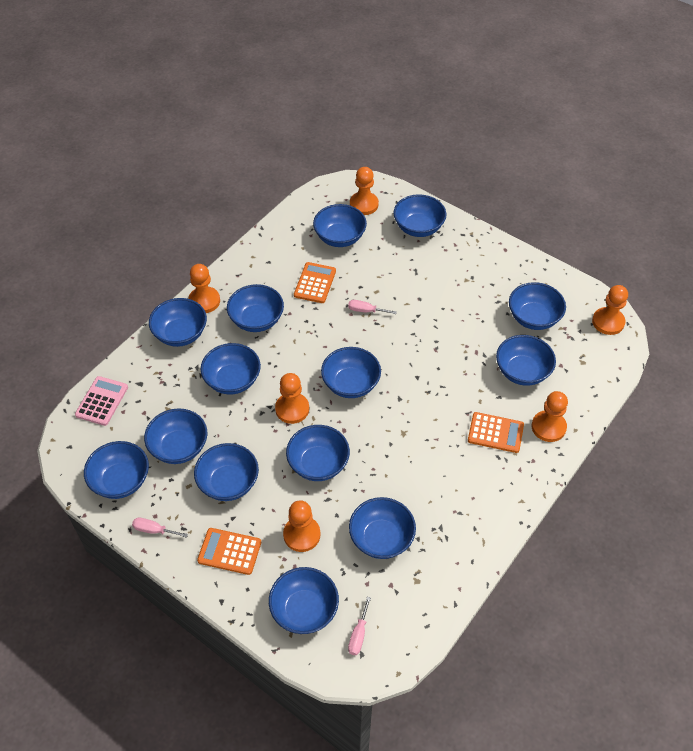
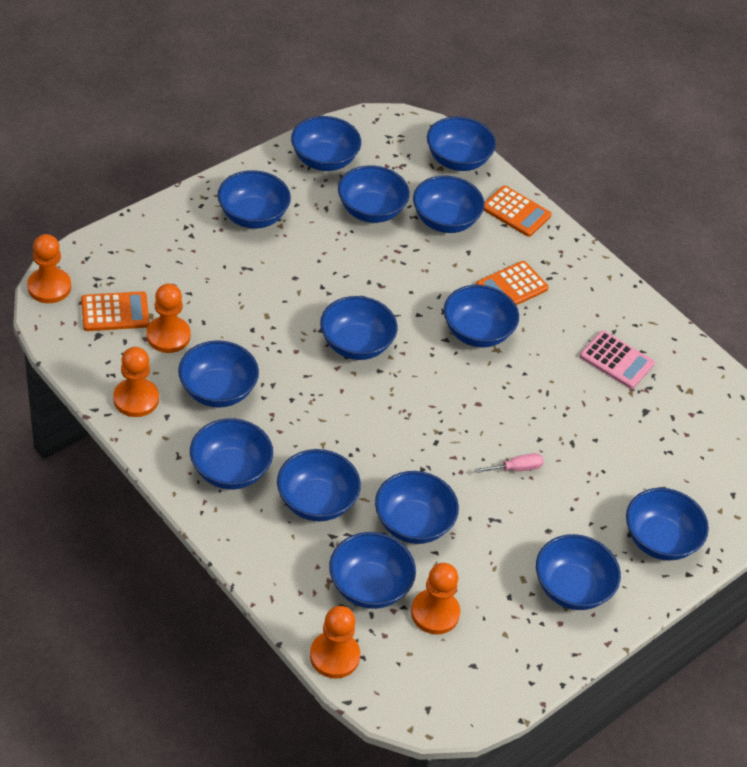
orange pawn: [188,264,220,313] [275,373,309,424] [283,500,320,552] [350,167,379,215] [532,391,568,442] [592,285,628,335] = 6 -> [27,234,71,303] [113,347,159,417] [147,284,191,353] [310,606,360,679] [411,563,460,634] = 5
pink screwdriver: [132,518,188,538] [348,300,397,314] [348,597,371,655] = 3 -> [475,453,544,473] = 1

